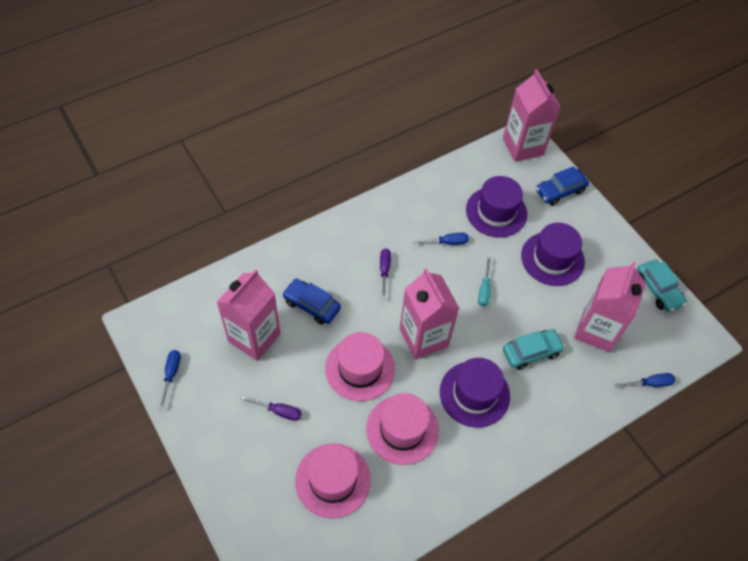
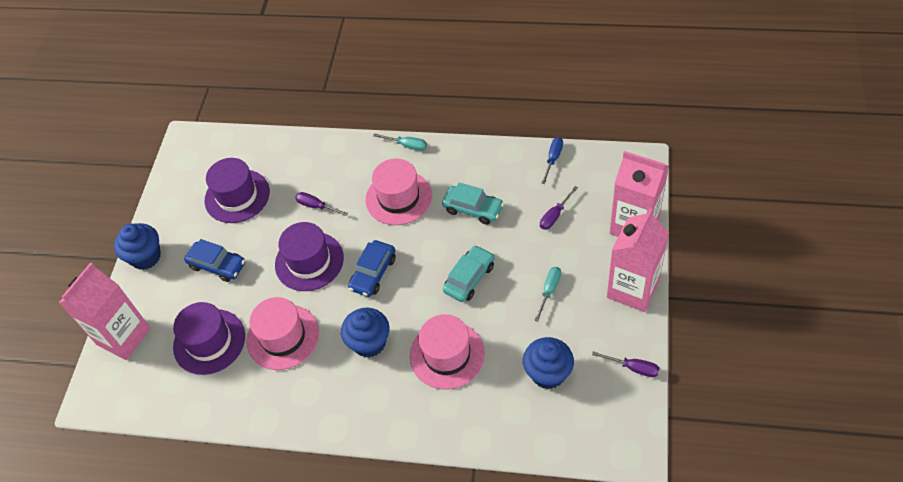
blue cupcake: none = 0 -> [114,223,161,270] [341,308,389,358] [523,337,574,389] = 3
blue screwdriver: [159,350,181,409] [413,233,469,245] [615,373,675,387] = 3 -> [541,137,563,184] = 1
pink carton: [217,269,281,361] [400,268,459,359] [503,69,561,162] [574,262,646,352] = 4 -> [59,262,151,360] [607,209,669,312] [610,151,669,237] = 3
purple screwdriver: [241,396,302,421] [380,249,391,299] = 2 -> [295,192,348,216] [540,186,578,230] [592,351,660,377] = 3
turquoise screwdriver: [478,257,491,307] = 1 -> [373,133,427,151] [534,267,561,322] = 2

